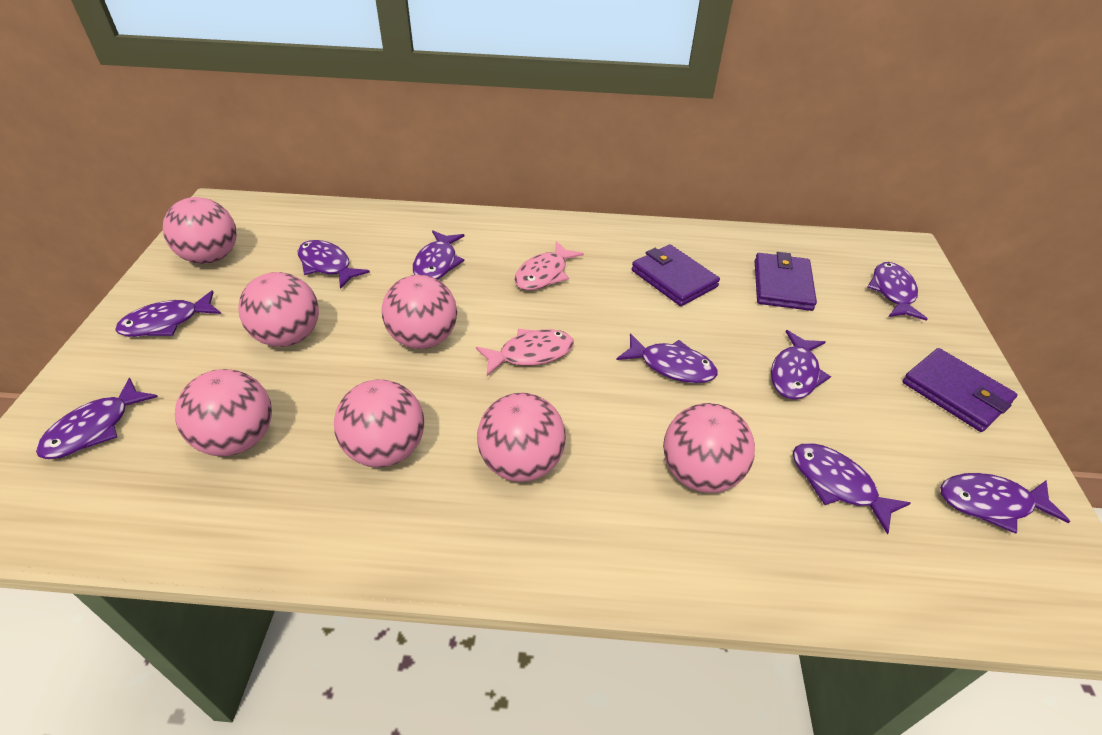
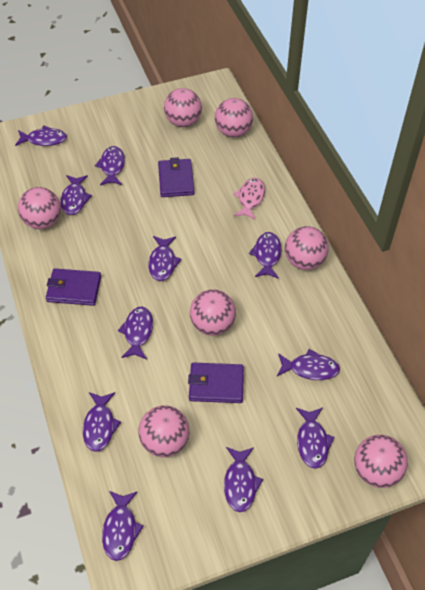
pink fish: [476,329,574,376] [514,241,584,290] = 2 -> [233,178,265,220] = 1
purple fish: [36,378,158,459] [115,290,221,337] [298,240,370,289] [413,231,465,279] [617,333,718,383] [771,330,831,400] [793,443,911,534] [867,262,928,321] [940,473,1070,534] = 9 -> [15,126,67,146] [60,175,92,215] [83,392,121,452] [95,146,125,185] [102,491,144,561] [118,306,153,360] [149,236,182,281] [224,447,263,512] [249,232,282,279] [277,349,340,380] [296,407,335,469] = 11

